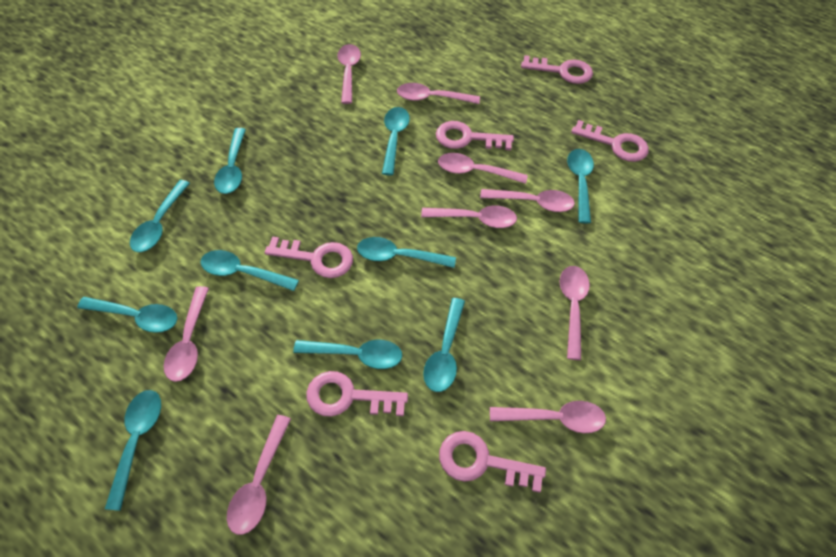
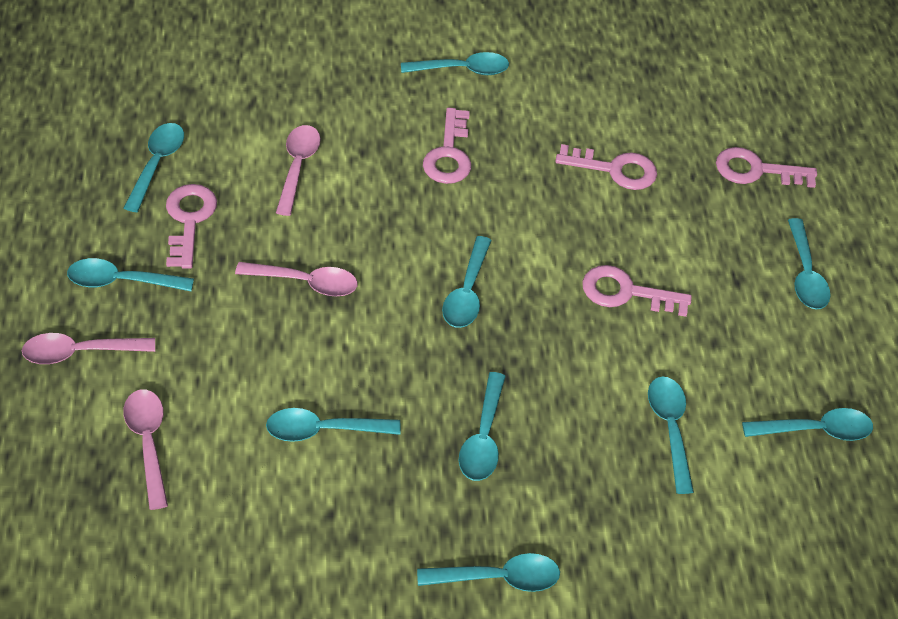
pink key: [265,236,353,278] [306,371,408,417] [436,121,514,150] [439,431,546,493] [521,55,593,84] [571,120,649,162] = 6 -> [166,184,217,269] [423,108,471,184] [555,144,657,190] [582,265,692,317] [716,147,817,188] = 5
pink spoon: [164,286,209,382] [227,415,291,535] [337,44,361,104] [397,83,480,104] [421,206,517,228] [438,153,528,184] [480,189,575,212] [490,401,606,433] [559,266,590,360] = 9 -> [22,333,155,364] [123,390,168,510] [235,262,358,296] [276,125,321,216] = 4

